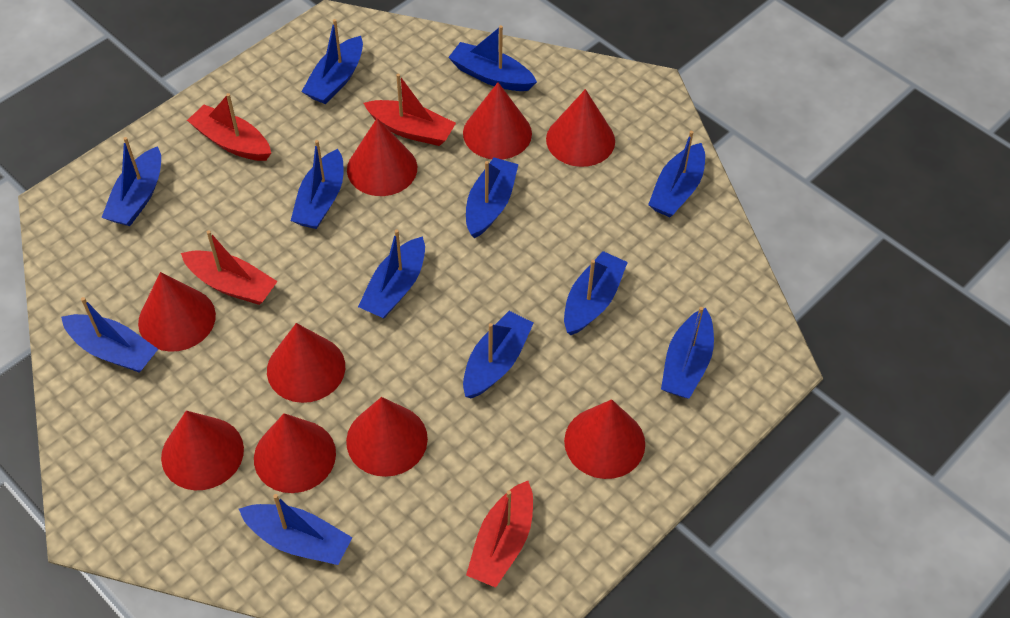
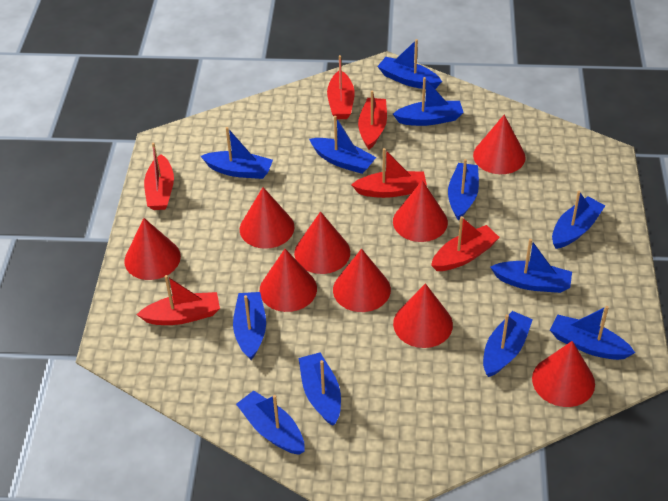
red boat: [181,230,278,305] [187,93,271,161] [364,74,456,146] [466,481,533,588] = 4 -> [137,275,220,325] [144,143,174,210] [327,55,355,119] [351,148,427,198] [358,90,387,149] [431,216,500,271] = 6

